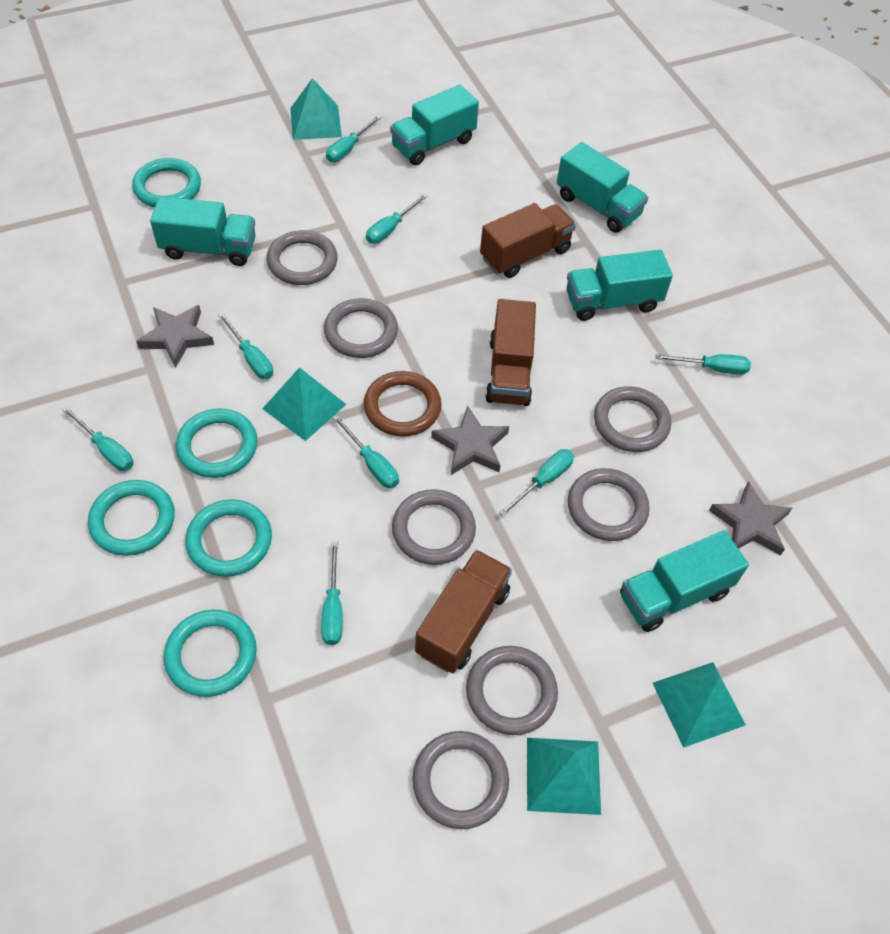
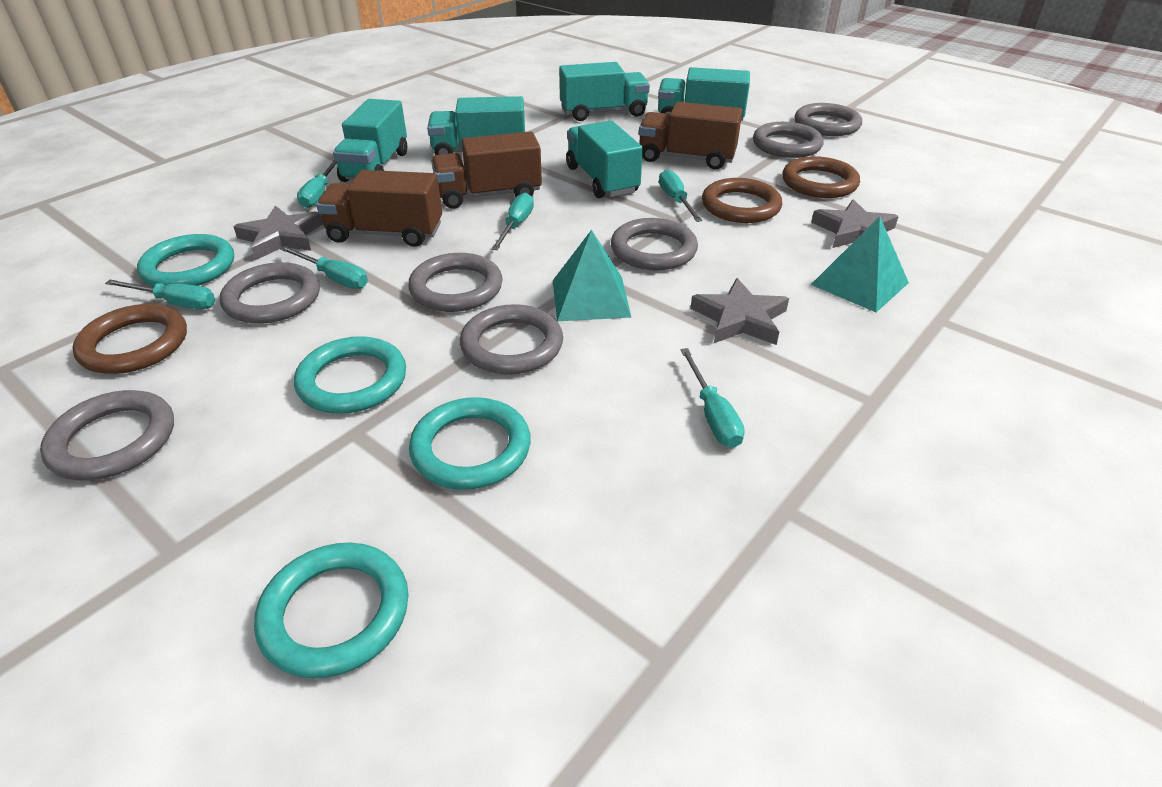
brown ring: [364,371,442,437] = 1 -> [72,304,187,374] [702,178,782,223] [782,156,860,198] = 3
turquoise pyramid: [262,367,346,441] [290,78,342,140] [527,738,601,815] [653,662,746,748] = 4 -> [553,230,632,321] [811,216,909,312] = 2
turquoise ring: [88,480,175,556] [132,158,201,207] [164,610,257,697] [176,408,257,478] [185,499,272,577] = 5 -> [137,234,234,287] [254,543,408,679] [294,336,406,414] [409,397,531,490] = 4
turquoise screwdriver: [62,406,133,471] [218,313,273,379] [321,541,343,645] [326,115,382,162] [333,415,399,488] [366,193,428,244] [499,449,574,517] [656,354,751,374] = 8 -> [105,280,215,309] [280,246,368,289] [297,160,337,208] [491,193,534,250] [659,169,702,222] [680,348,745,448] = 6

